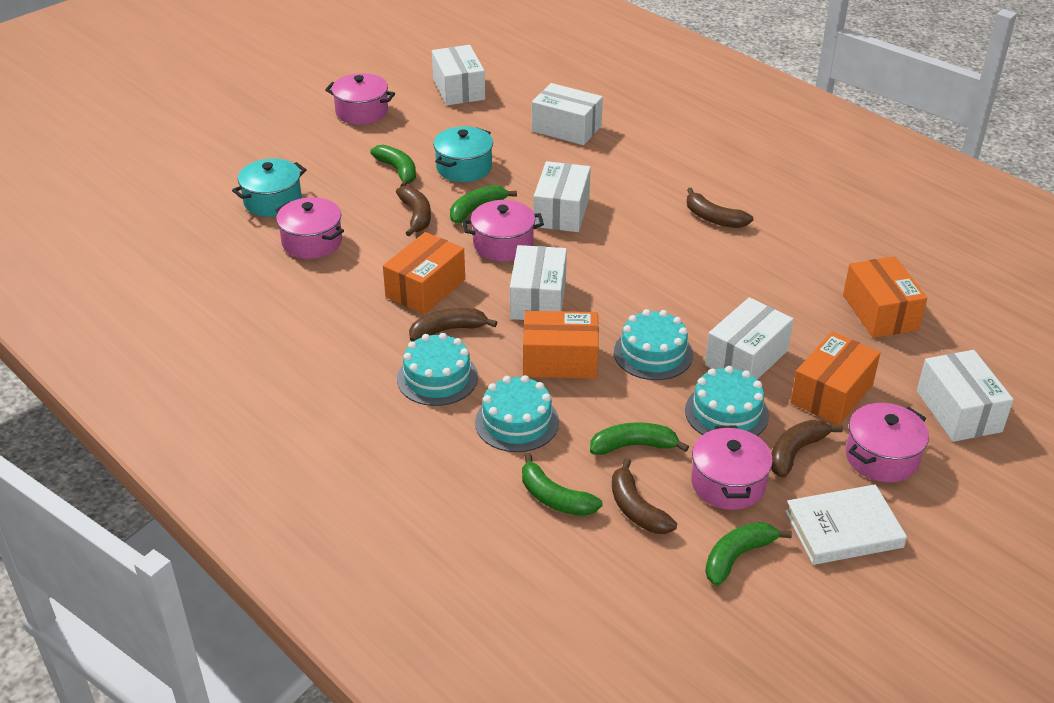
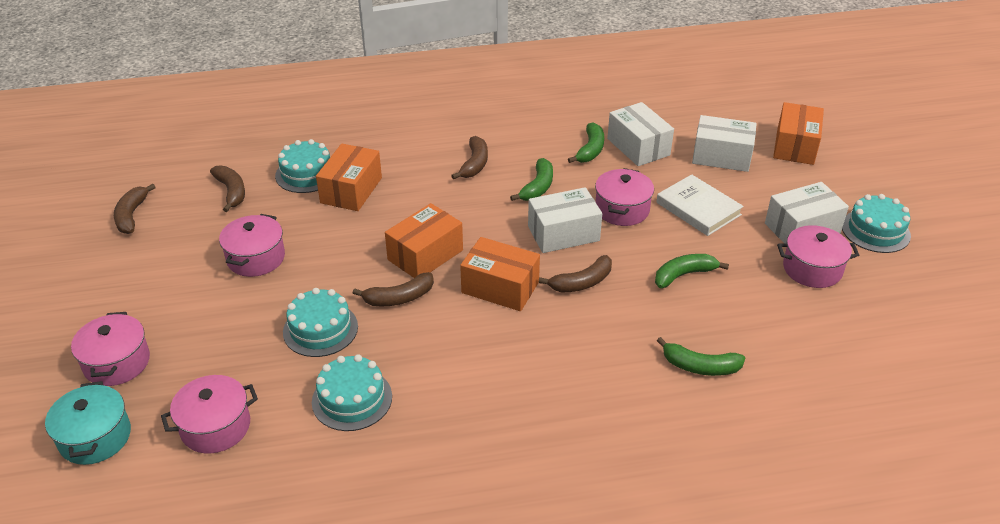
green banana: [370,145,416,187] [450,185,517,224] [522,453,603,516] [590,422,689,455] [705,522,792,586] = 5 -> [510,158,553,201] [568,123,604,163] [655,254,729,288] [657,337,745,376] = 4
turquoise pot: [232,158,307,217] [433,126,493,182] = 2 -> [45,381,131,465] = 1
white box: [432,45,485,105] [510,245,567,320] [532,83,603,145] [534,161,591,232] [705,297,793,379] [917,350,1014,442] = 6 -> [528,187,602,253] [607,102,674,166] [692,115,757,172] [765,182,849,243] = 4

